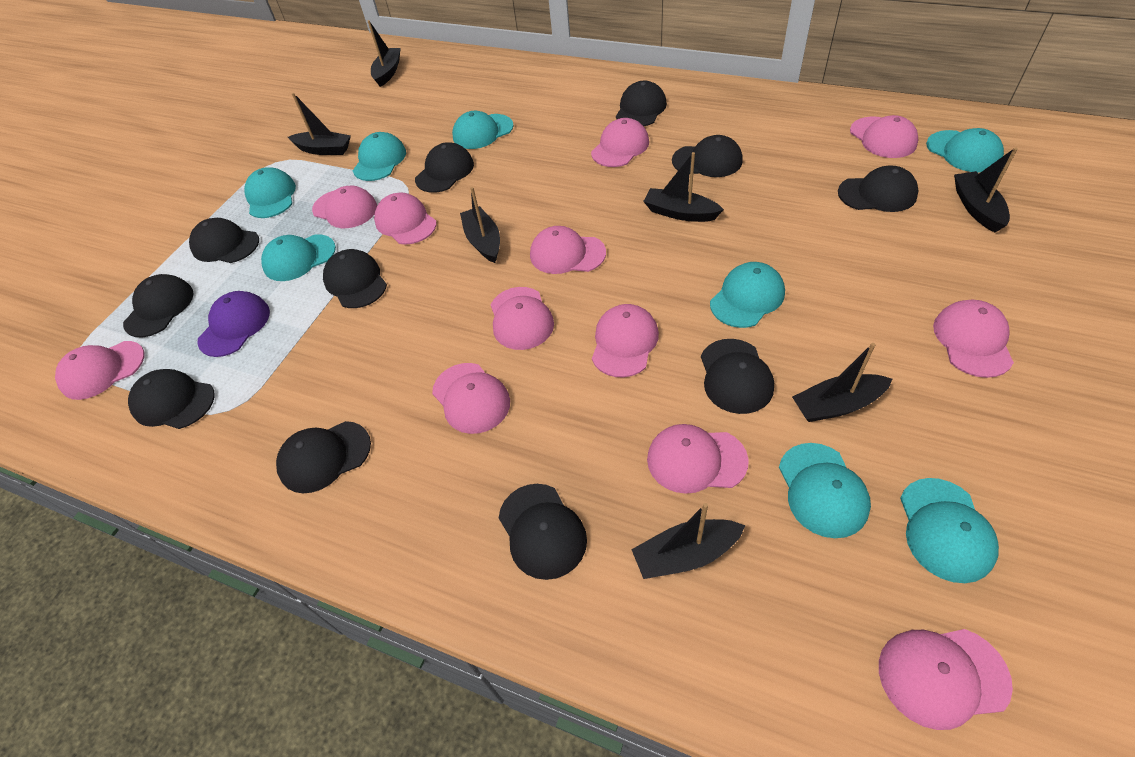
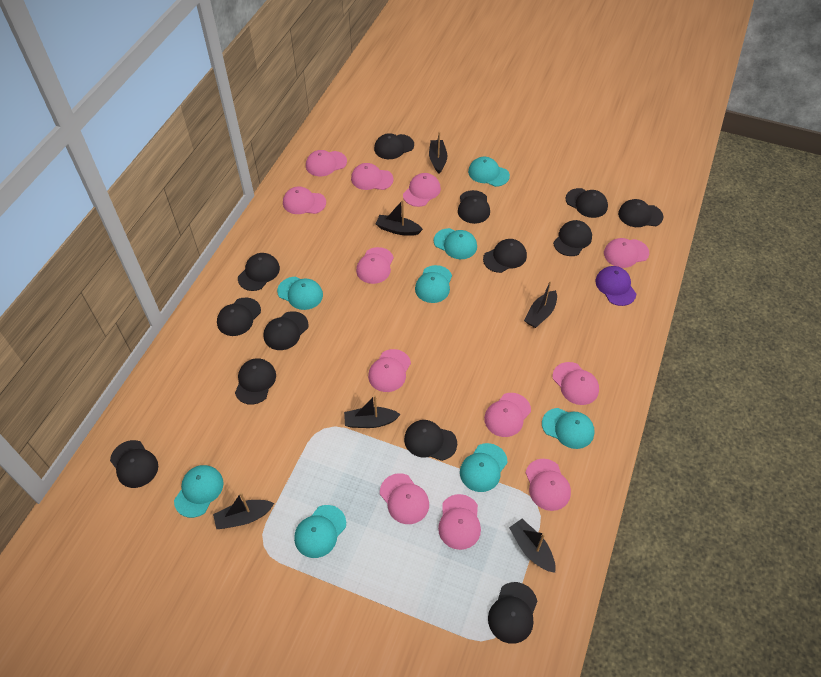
black boat: [288,93,351,155] [368,20,401,87] [460,187,500,263] [631,503,745,579] [643,152,724,222] [792,343,892,422] [954,147,1018,233] = 7 -> [213,493,274,529] [344,395,401,428] [376,200,423,236] [429,132,447,174] [509,519,556,573] [524,281,557,328] = 6
black cap: [123,274,194,337] [128,369,215,429] [189,218,259,263] [276,421,371,493] [323,249,387,308] [415,142,474,193] [499,484,587,580] [616,81,667,126] [672,135,743,177] [701,339,774,414] [838,166,918,212] = 11 -> [110,440,158,488] [217,297,261,336] [235,358,276,405] [238,253,280,291] [264,311,309,350] [374,133,414,159] [404,420,457,461] [458,190,490,224] [483,239,527,273] [488,582,538,644] [553,220,592,256] [565,188,608,218] [618,199,663,227] = 13

